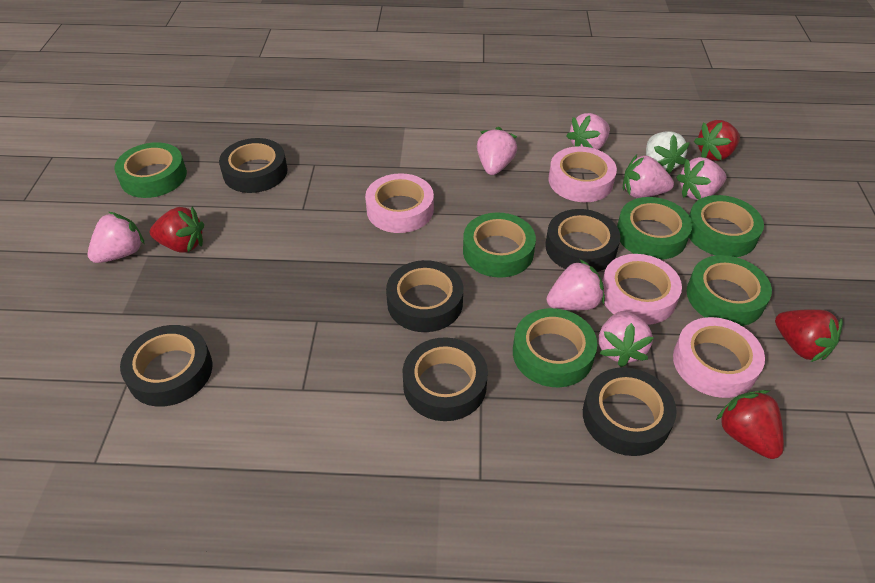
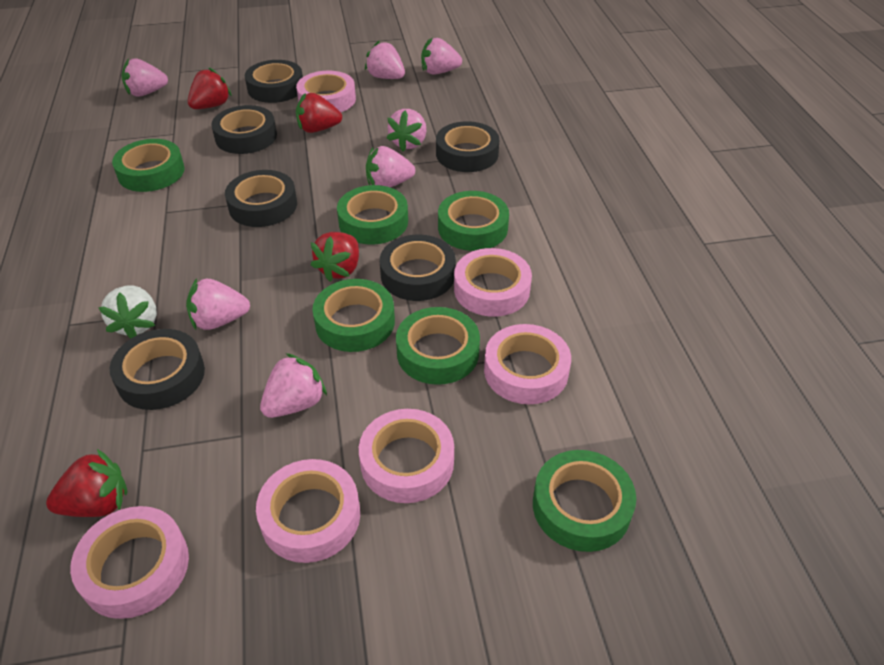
pink tape: [365,173,434,233] [549,146,617,202] [602,254,682,325] [673,317,765,398] = 4 -> [70,506,189,619] [256,459,360,563] [296,71,356,112] [359,409,454,503] [454,248,532,317] [484,324,571,404] = 6

